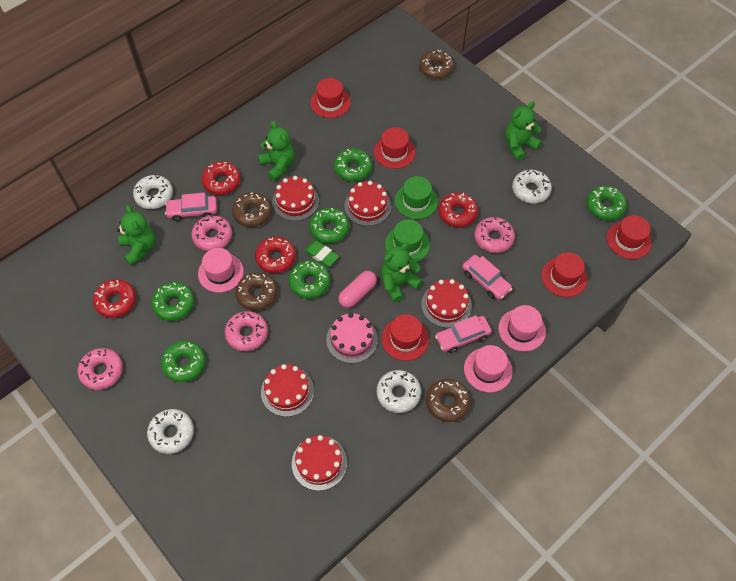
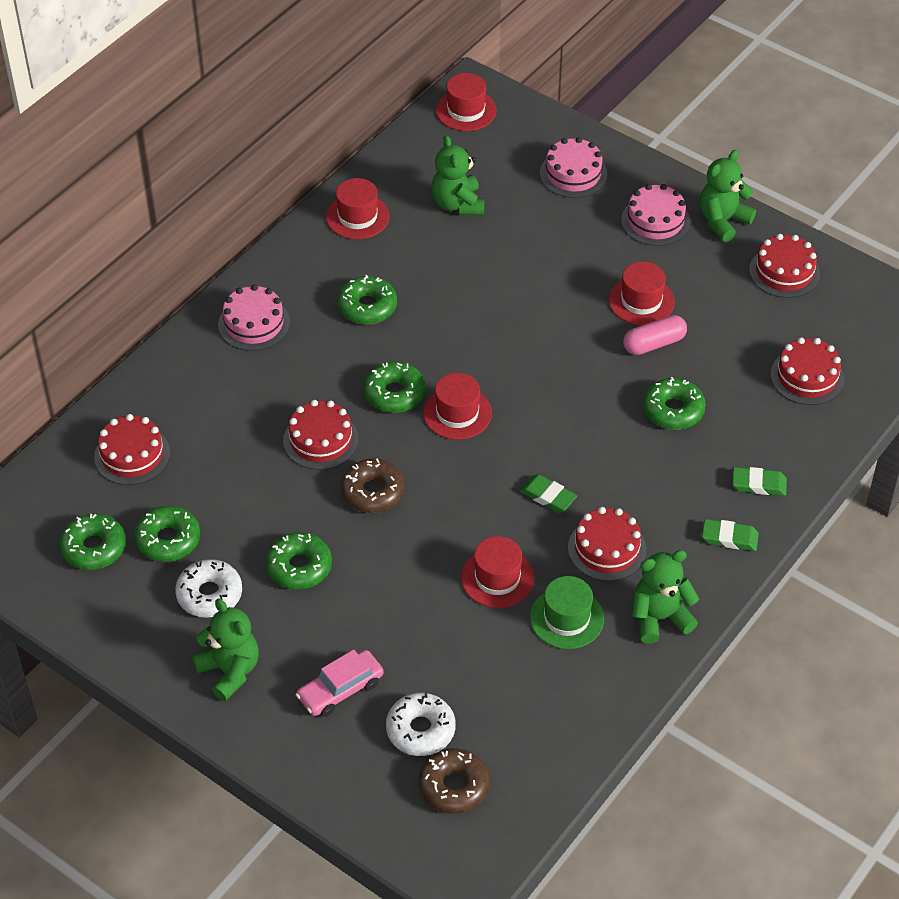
brown donut: [232,192,272,227] [235,272,278,311] [419,49,454,79] [426,379,471,422] = 4 -> [341,459,405,513] [419,748,490,814] = 2
green eraser: [304,241,339,267] = 1 -> [520,474,577,513] [702,519,759,551] [732,467,787,496] = 3
green hat: [385,220,430,262] [395,176,438,219] = 2 -> [530,576,604,649] = 1
pink cake: [326,313,378,363] = 1 -> [218,284,290,351] [540,137,607,198] [621,184,690,246] = 3
pink car: [165,193,217,221] [435,315,492,353] [462,255,512,300] = 3 -> [296,649,384,717] = 1
pink donut: [78,348,123,390] [191,215,232,251] [225,311,268,351] [474,217,515,253] = 4 -> none = 0
pink hat: [198,248,244,293] [464,345,513,393] [498,305,546,352] = 3 -> none = 0
red donut: [93,279,136,318] [201,161,241,195] [255,236,296,273] [438,192,478,227] = 4 -> none = 0
white donut: [133,175,173,209] [147,409,194,454] [377,370,421,413] [512,170,552,203] = 4 -> [175,559,242,618] [386,693,456,756] = 2

